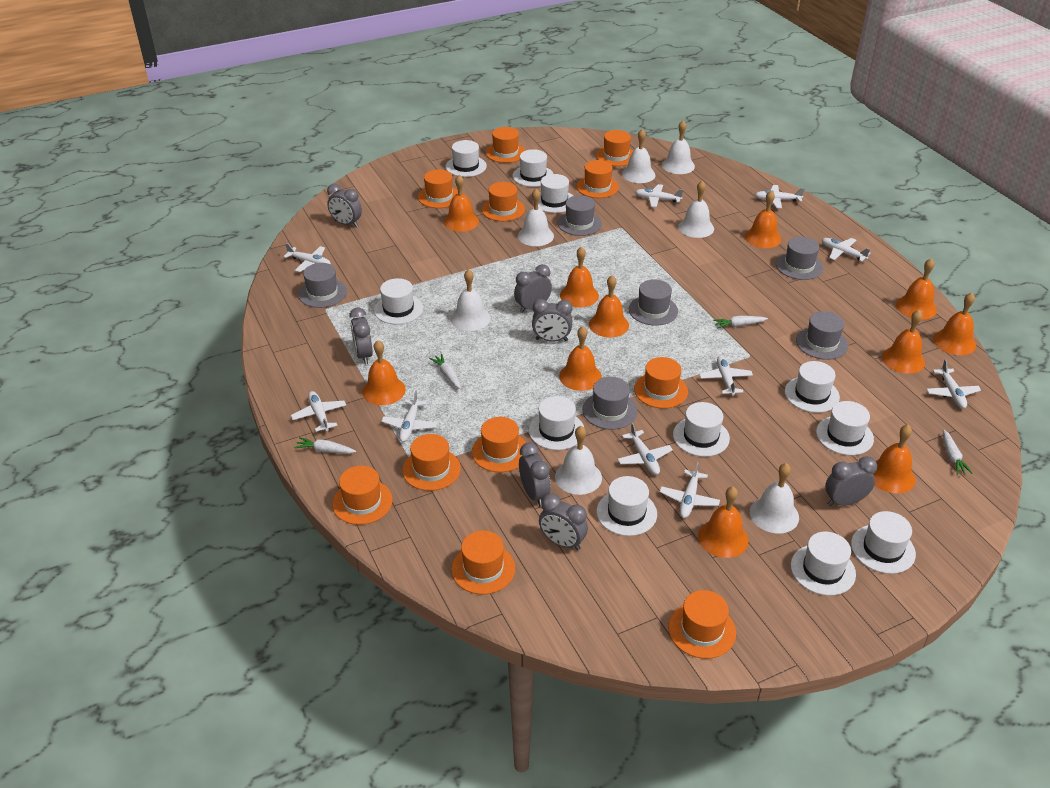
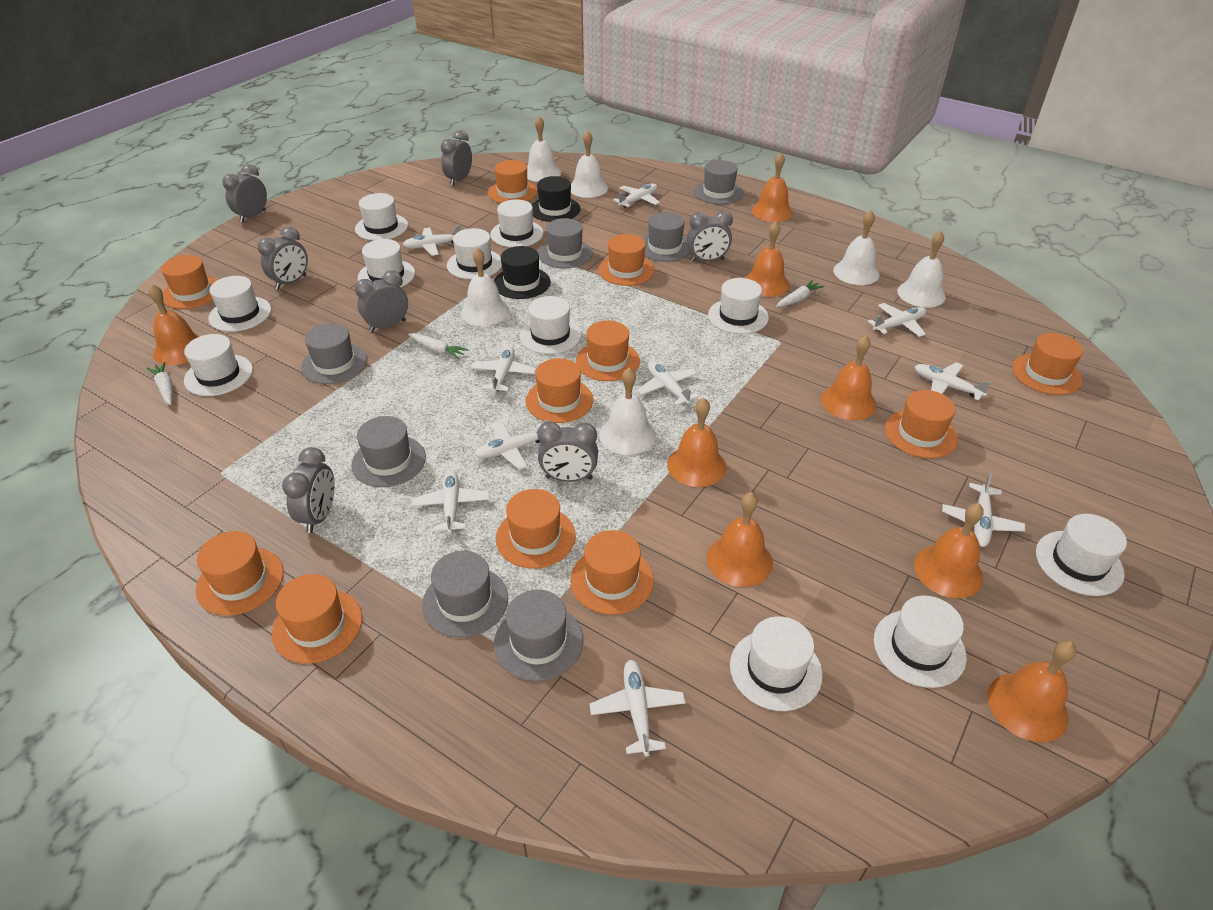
black hat: none = 0 -> [494,246,551,299] [532,176,581,222] = 2
grey hat: [298,263,347,308] [557,195,602,236] [582,377,638,430] [629,279,678,326] [776,237,823,280] [796,311,848,360] = 6 -> [301,323,367,384] [351,416,426,487] [422,551,508,637] [494,590,583,681] [538,218,593,268] [642,212,691,262] [694,160,744,204] = 7
orange bell: [362,340,406,405] [444,175,479,232] [559,326,602,391] [560,247,599,307] [589,275,629,337] [698,487,749,558] [745,190,781,248] [872,425,915,493] [882,310,925,374] [896,258,937,320] [933,292,976,355] = 11 -> [148,284,200,365] [667,398,726,487] [706,492,773,587] [745,221,790,297] [752,153,793,222] [821,335,876,420] [914,503,984,598] [987,640,1076,742] = 8
white bell: [451,269,491,331] [518,189,554,246] [555,426,602,495] [622,129,655,183] [662,121,695,174] [678,181,714,238] [750,463,799,534] = 7 -> [461,247,509,326] [527,116,561,182] [571,130,608,198] [599,367,656,455] [833,210,880,285] [897,231,946,307] = 6
white carrot: [294,437,356,454] [429,354,461,389] [713,316,768,328] [943,429,973,475] = 4 -> [147,362,173,405] [408,333,468,359] [776,280,824,307] = 3

